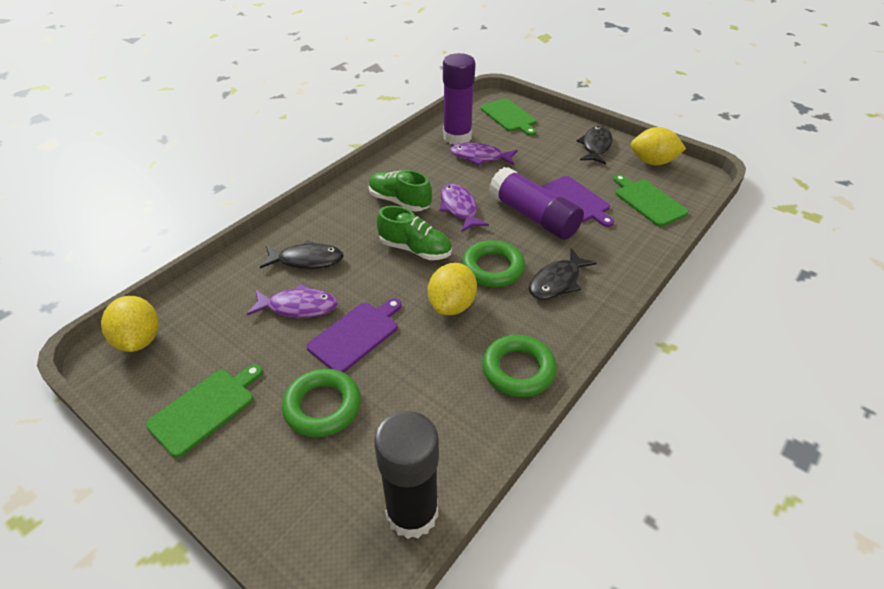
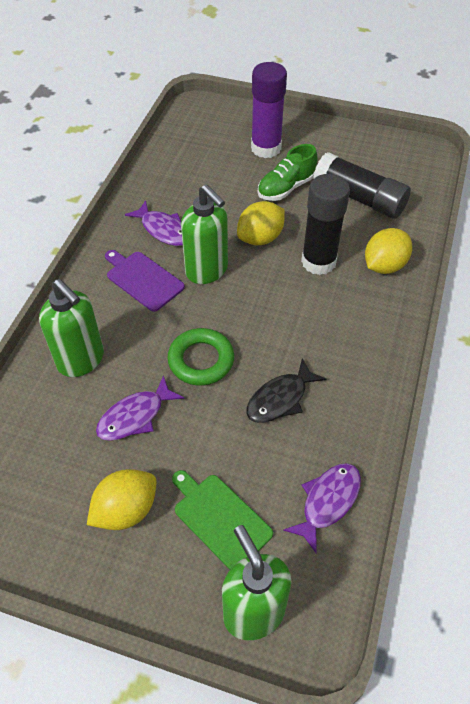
black fish: [260,240,344,269] [529,248,597,299] [577,126,613,164] = 3 -> [246,358,326,423] = 1
black glue stick: [374,411,439,539] = 1 -> [301,174,350,275] [313,152,411,219] = 2
green cutting board: [146,364,263,458] [480,98,536,136] [613,174,689,227] = 3 -> [172,470,273,570] = 1
green ring: [282,368,361,437] [462,240,525,287] [482,335,557,397] = 3 -> [167,328,234,386] = 1
green shoe: [369,170,432,211] [376,206,452,260] = 2 -> [258,144,318,201] = 1
green soap dispenser: none = 0 -> [39,279,104,377] [181,184,228,284] [222,525,291,640] = 3
purple cutting board: [307,298,402,372] [541,176,614,227] = 2 -> [105,250,185,312] = 1
purple glue stick: [443,53,475,145] [489,167,584,239] = 2 -> [251,62,287,158] = 1

